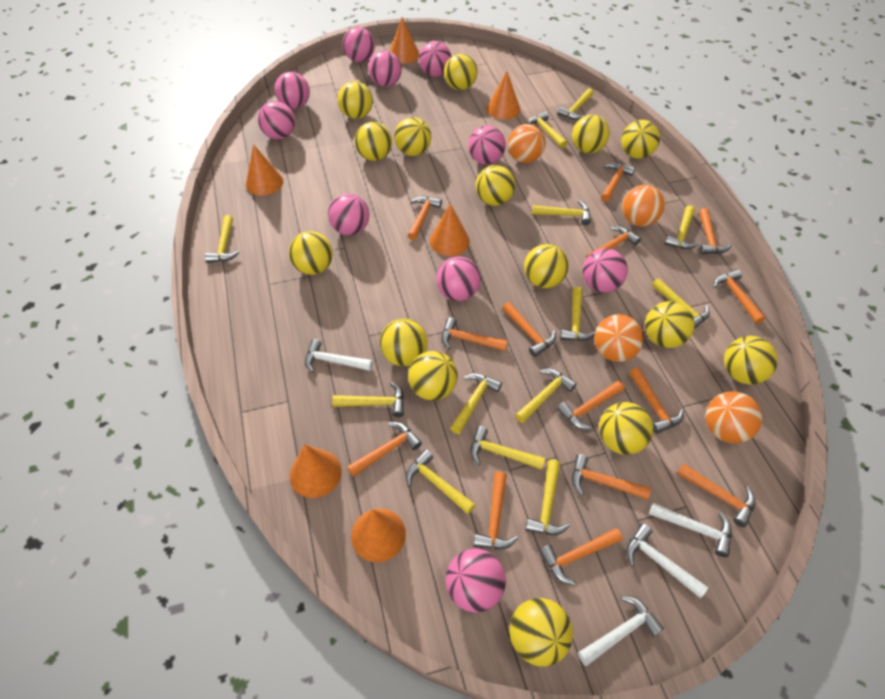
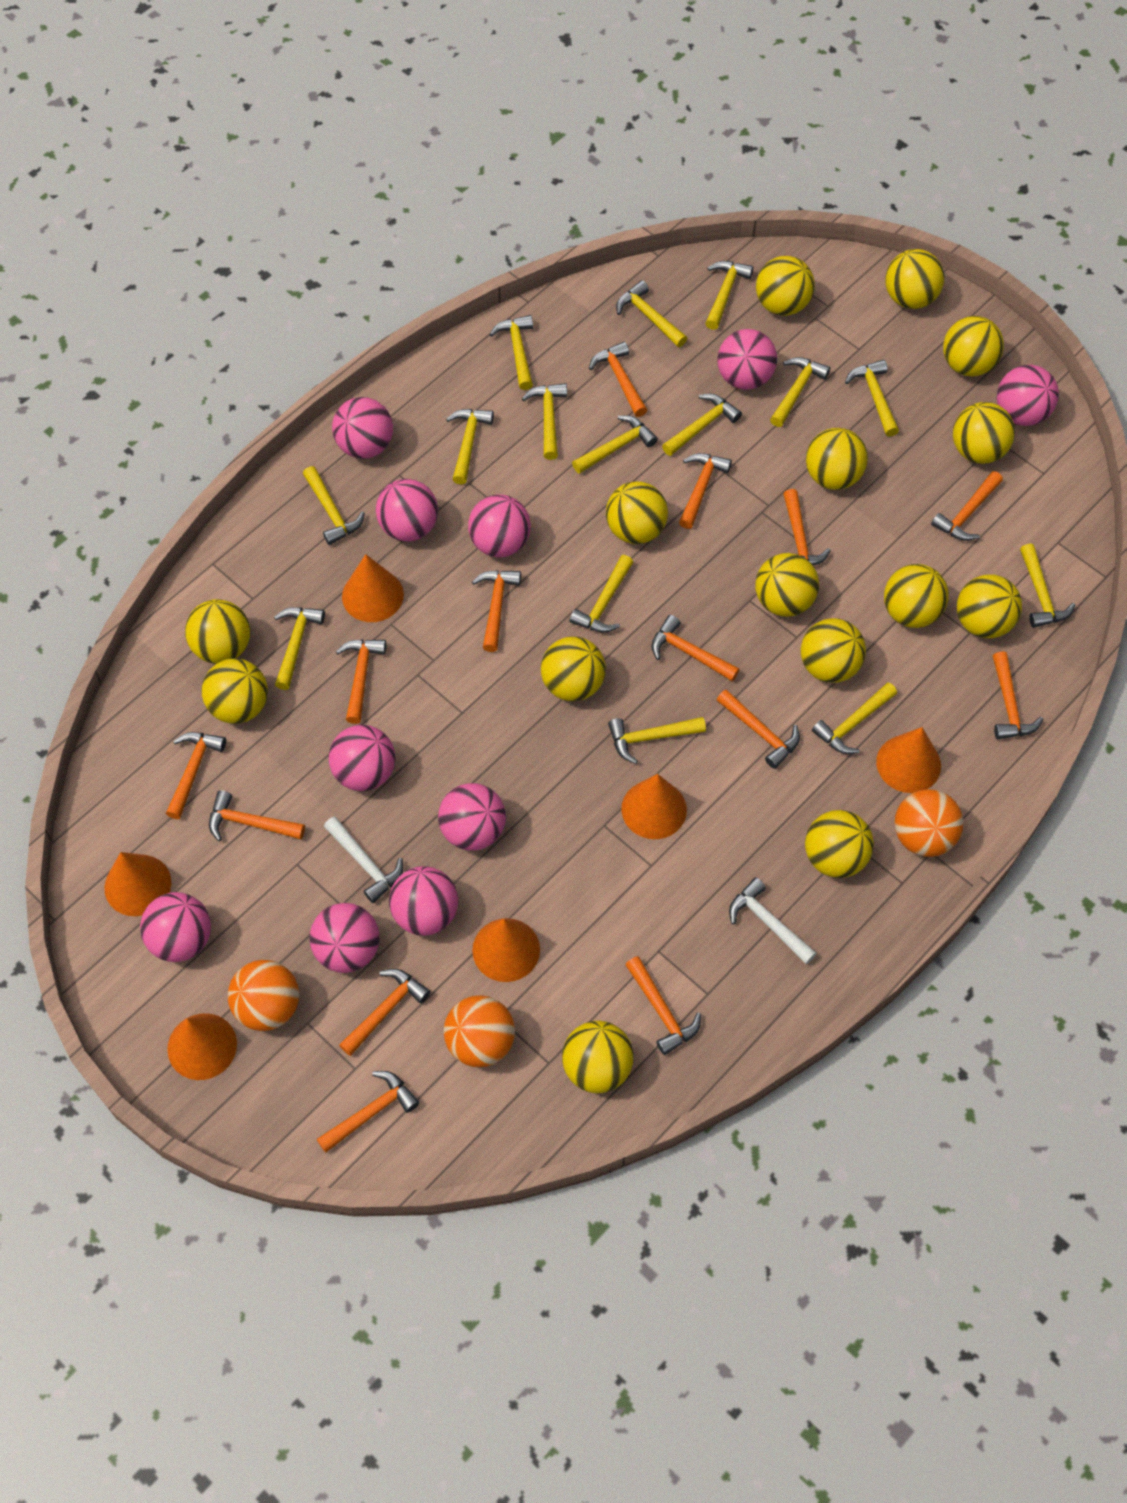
orange ball: [508,124,545,163] [594,314,644,362] [622,185,665,227] [705,391,762,443] = 4 -> [228,960,299,1031] [444,995,515,1067] [894,789,964,857] = 3
white hammer: [305,339,373,373] [578,596,664,666] [626,523,708,598] [649,503,732,557] = 4 -> [324,816,403,903] [729,877,817,964] = 2
yellow hammer: [205,215,240,263] [332,382,404,417] [406,449,475,514] [450,373,502,434] [470,426,545,470] [515,369,577,423] [525,459,570,535] [527,111,568,148] [532,200,591,225] [557,88,594,120] [560,287,595,341] [652,278,710,329] [665,205,699,249] = 13 -> [274,607,325,690] [303,466,365,545] [446,409,494,484] [489,315,533,390] [522,383,567,460] [570,555,633,633] [572,415,658,474] [608,717,706,764] [616,280,687,347] [662,394,742,456] [705,261,754,330] [770,357,830,427] [812,682,897,754] [845,360,899,437] [1020,543,1076,628] = 15

